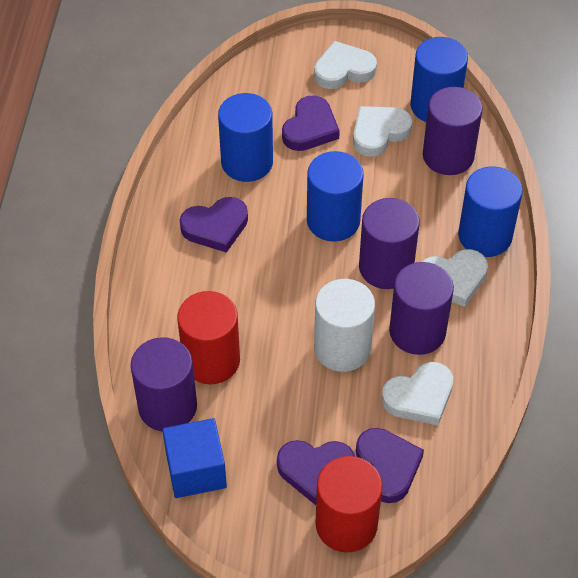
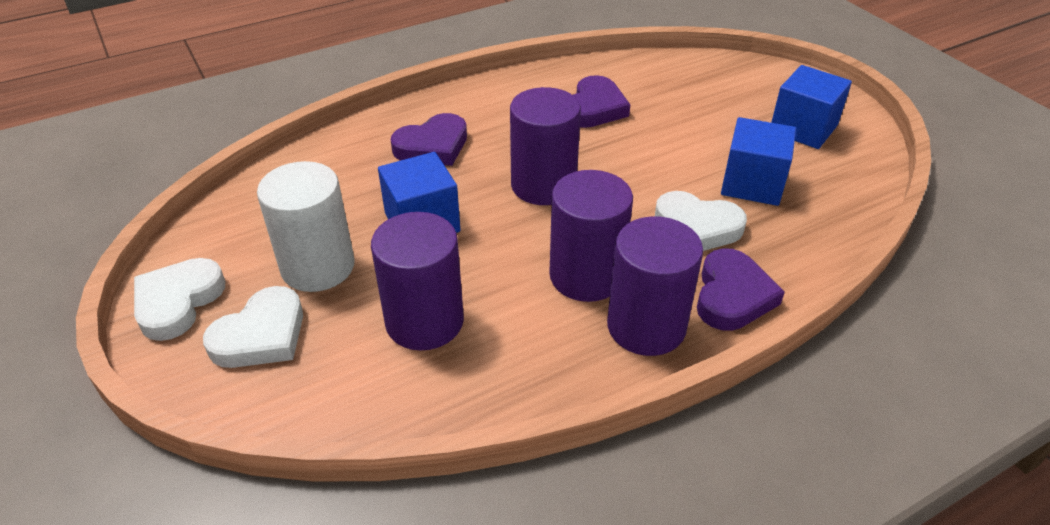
blue cube: [162,418,227,498] = 1 -> [378,152,460,233] [721,117,796,206] [771,65,852,149] = 3
blue cylinder: [218,93,273,182] [307,151,364,242] [410,37,468,122] [458,167,523,257] = 4 -> none = 0
purple heart: [180,197,248,253] [277,440,355,505] [282,95,340,151] [356,428,424,503] = 4 -> [391,113,467,166] [573,75,630,128] [697,248,785,331] = 3
red cylinder: [177,291,240,384] [316,456,382,553] = 2 -> none = 0
white heart: [314,41,377,89] [353,106,412,157] [382,362,453,425] [422,249,488,307] = 4 -> [134,258,225,341] [203,286,303,368] [655,191,747,251] = 3

